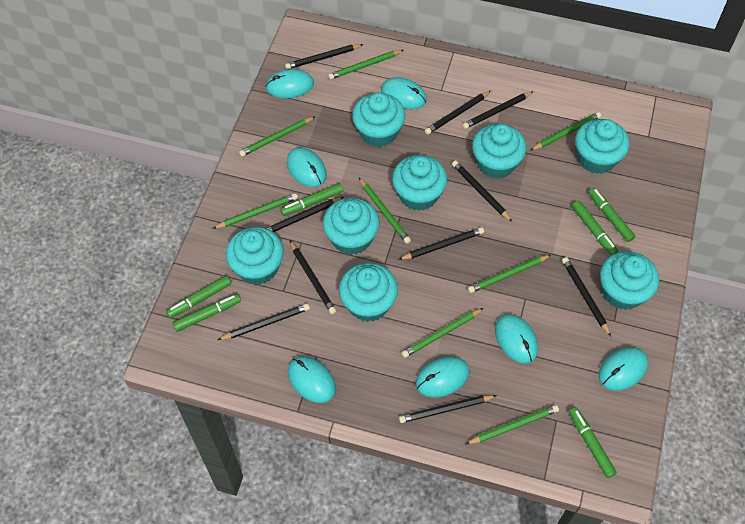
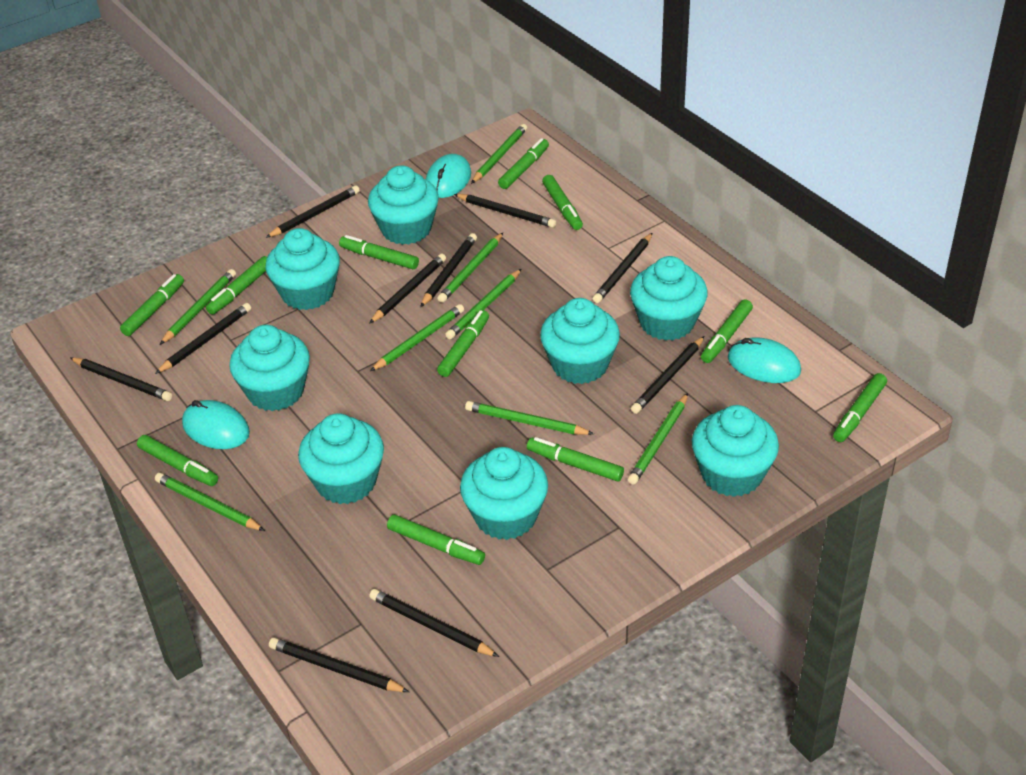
green marker: [166,275,232,318] [173,294,241,332] [280,183,344,216] [569,407,617,478] [572,200,618,255] [588,188,635,242] = 6 -> [120,274,184,336] [137,435,218,486] [206,256,267,315] [339,235,419,269] [387,514,485,565] [437,310,489,377] [498,138,549,189] [527,437,624,482] [542,175,583,230] [701,299,753,363] [833,373,887,442] = 11
turquoise mouse: [265,69,314,98] [287,147,327,187] [288,356,336,403] [381,77,427,109] [416,357,469,397] [495,314,538,364] [599,347,648,391] = 7 -> [182,400,250,449] [426,154,471,198] [728,337,801,383] = 3

